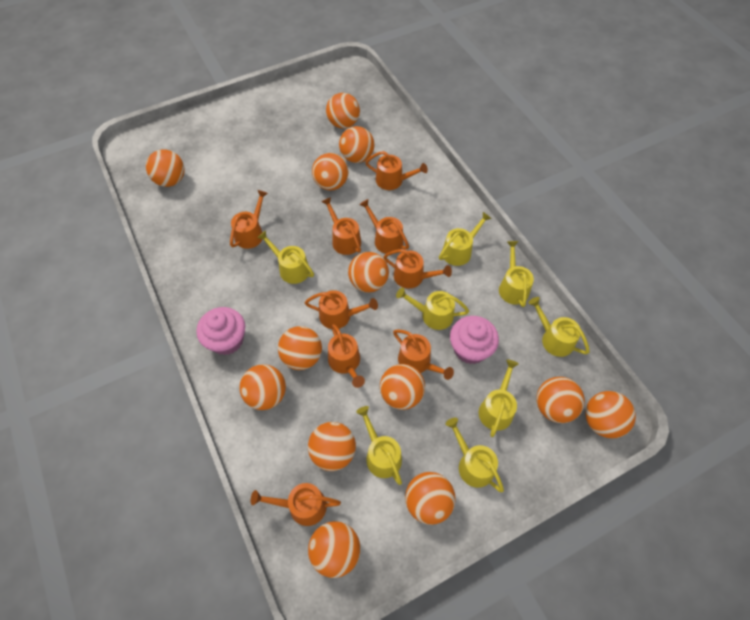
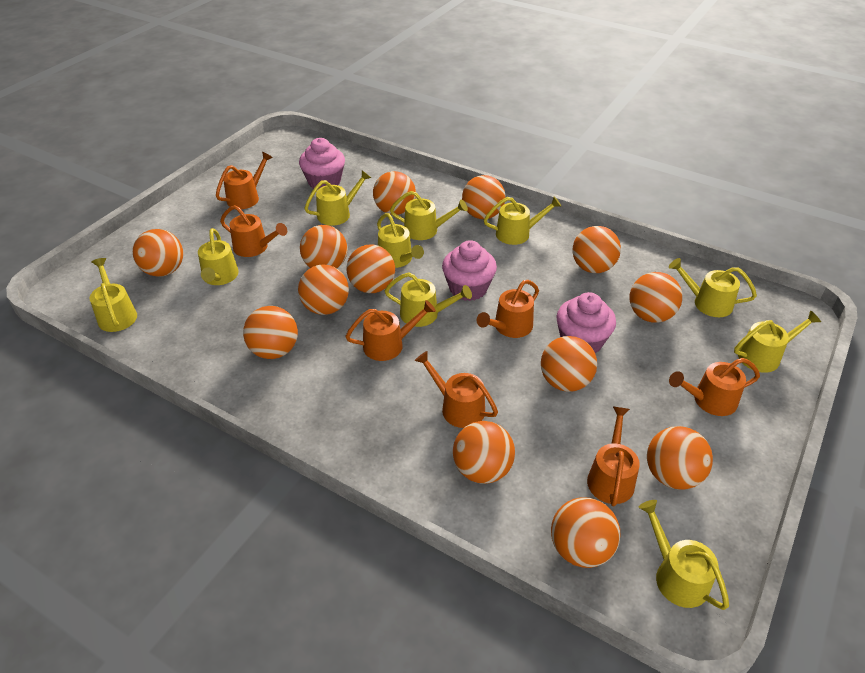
orange watering can: [230,190,268,249] [251,483,341,526] [305,290,378,329] [321,197,361,255] [328,324,365,388] [359,199,409,254] [365,151,428,190] [383,249,452,288] [393,329,454,380] = 9 -> [216,152,273,209] [220,205,287,257] [345,300,436,361] [415,351,498,428] [477,280,539,338] [587,406,640,506] [669,358,760,416] = 7
pink cupcake: [196,307,245,355] [450,316,499,364] = 2 -> [299,138,345,189] [442,240,497,301] [556,292,616,354] = 3
yellow watering can: [257,230,314,284] [356,406,402,485] [396,288,469,330] [439,212,492,266] [445,418,504,492] [479,359,519,437] [499,241,534,307] [528,297,590,357] = 8 -> [90,258,137,332] [198,228,239,285] [304,170,371,226] [377,213,424,268] [384,272,472,327] [390,191,468,240] [484,196,561,245] [639,500,729,610] [669,258,757,317] [734,310,821,373] = 10

